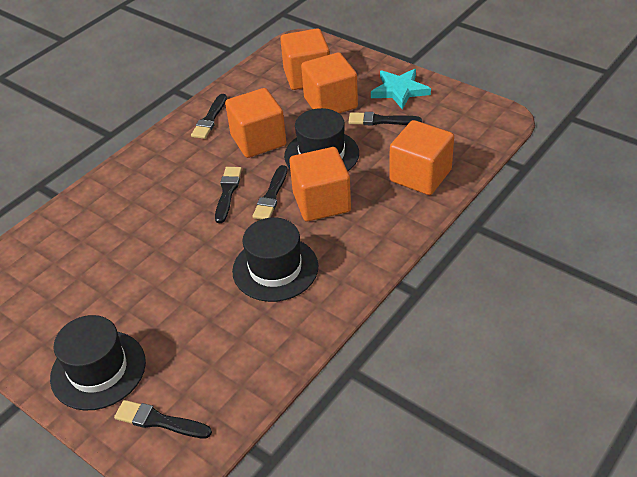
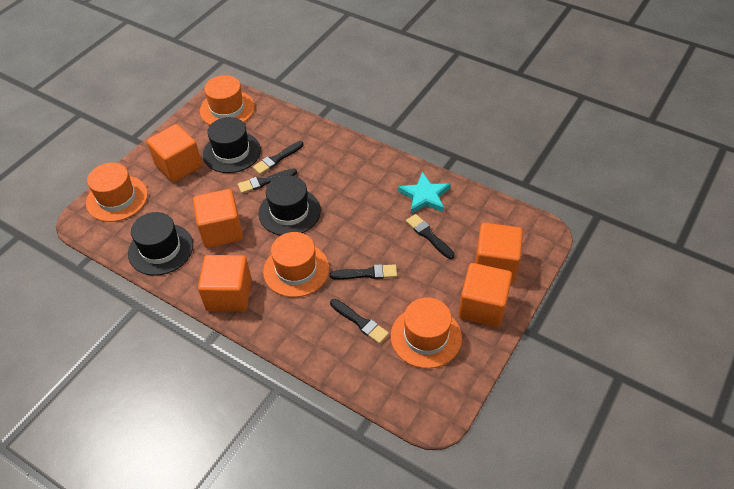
orange hat: none = 0 -> [86,162,148,222] [200,75,255,125] [263,232,329,297] [390,297,462,369] = 4

